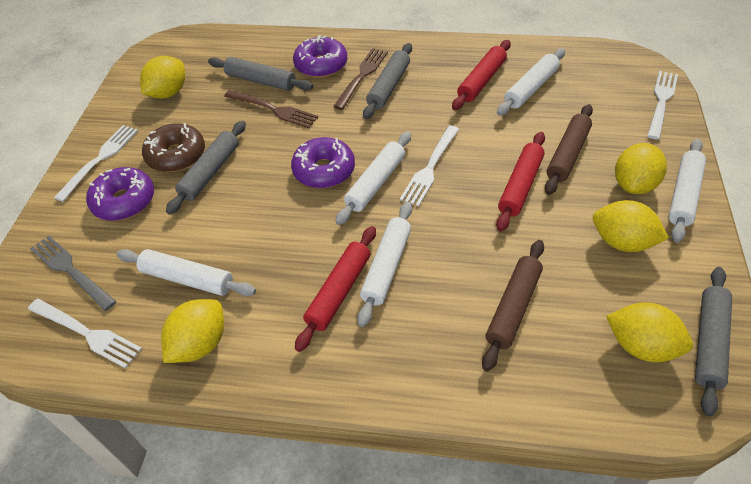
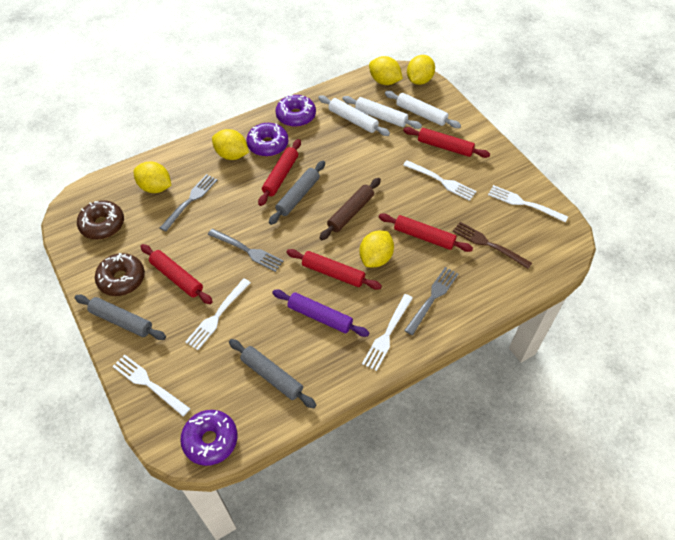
brown donut: [142,123,205,172] = 1 -> [77,200,124,239] [95,253,145,296] = 2
brown fork: [224,90,318,128] [333,48,388,110] = 2 -> [452,222,532,269] = 1
brown rolling pin: [482,240,544,371] [545,104,593,195] = 2 -> [319,178,381,240] = 1
grey fork: [30,235,116,311] = 1 -> [160,174,217,232] [208,229,284,272] [404,267,458,335] = 3
grey rolling pin: [166,121,246,215] [208,57,313,91] [363,43,412,119] [695,267,732,416] = 4 -> [75,295,166,340] [229,339,316,408] [269,161,325,225] = 3
purple rolling pin: none = 0 -> [272,289,369,337] = 1
red rolling pin: [295,226,376,352] [452,40,511,110] [496,132,545,232] = 3 -> [140,244,213,304] [258,139,301,206] [286,249,382,290] [379,213,473,252] [403,127,490,158] = 5
white fork: [28,299,142,369] [54,125,138,202] [400,125,459,206] [647,71,678,140] = 4 -> [112,354,190,417] [185,278,251,350] [362,294,413,371] [403,160,476,201] [488,185,568,223] = 5
white rolling pin: [117,249,256,296] [335,132,411,225] [357,202,412,327] [497,48,565,116] [668,139,706,243] = 5 -> [318,95,390,136] [342,96,422,129] [385,91,461,128] = 3

